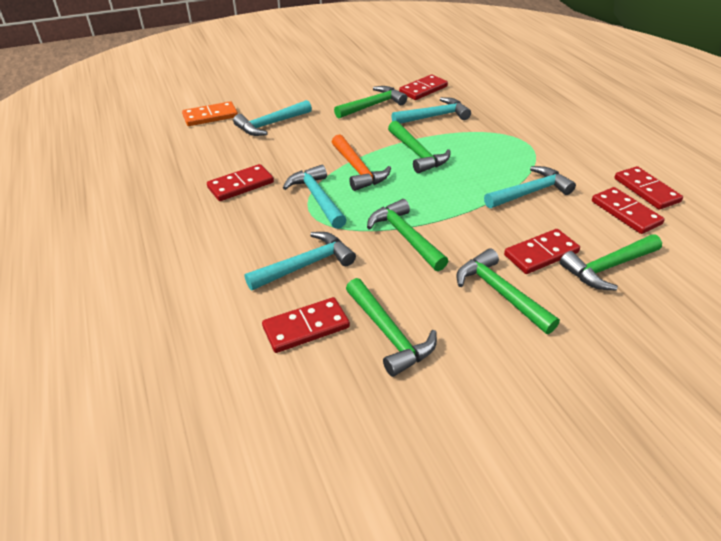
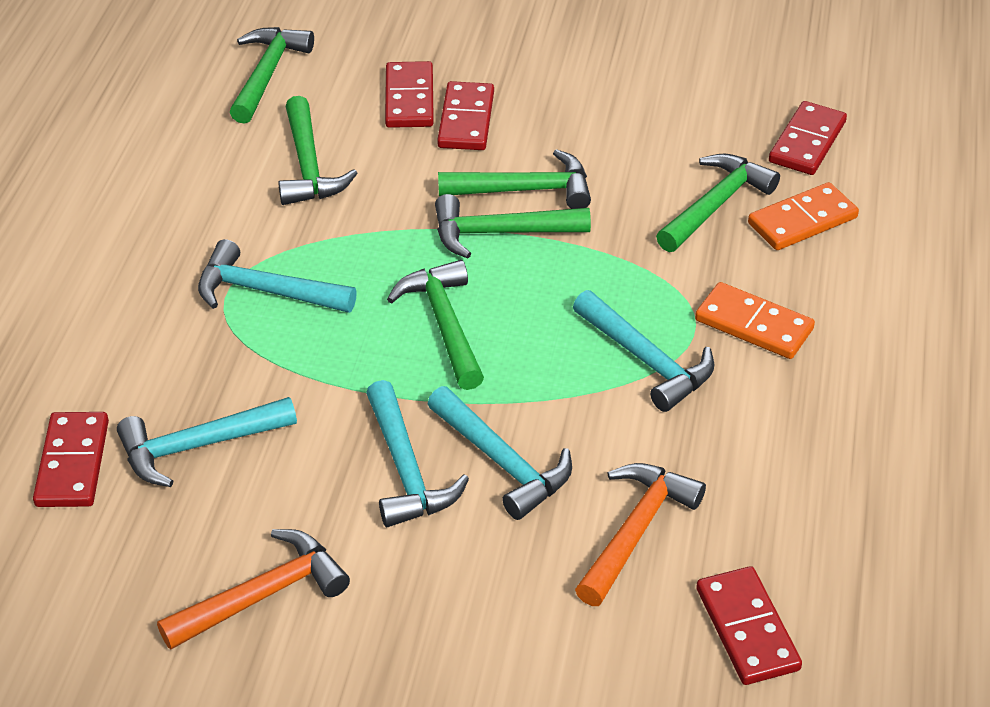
orange domino: [182,101,238,126] = 1 -> [695,282,815,359] [748,182,859,250] = 2
orange hammer: [332,134,391,191] = 1 -> [157,529,350,650] [575,463,706,606] = 2
red domino: [207,164,274,201] [262,297,350,353] [399,74,448,100] [504,229,580,274] [592,187,665,234] [614,166,683,209] = 6 -> [33,412,109,507] [385,61,434,128] [437,81,494,150] [696,566,802,685] [769,101,847,175] = 5

